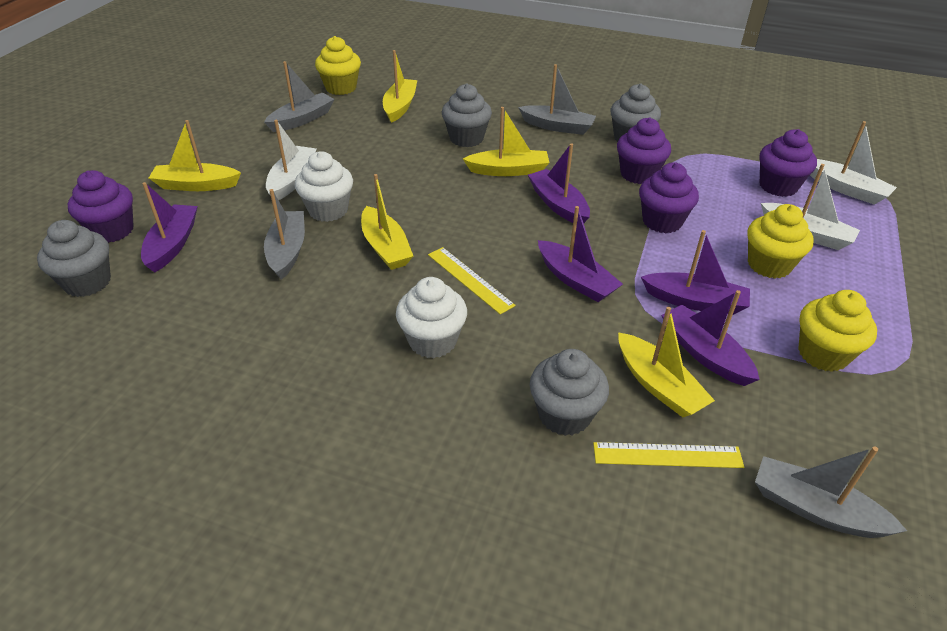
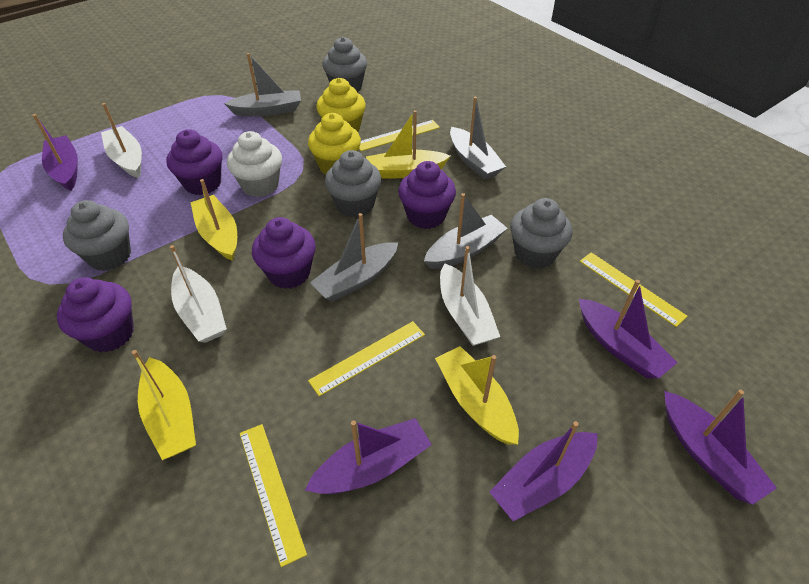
white cupcake: [295,151,353,222] [396,277,467,358] = 2 -> [227,131,282,197] = 1
yellow boat: [149,120,241,191] [361,174,413,270] [383,50,417,123] [463,107,550,176] [618,307,715,418] = 5 -> [132,350,196,460] [190,179,237,261] [366,110,451,179] [435,346,519,445] = 4
yellow cupcake: [315,36,361,95] [747,204,814,279] [798,290,877,372] = 3 -> [308,113,361,175] [317,78,366,132] = 2
yellow ruler: [428,247,516,314] [593,442,744,468] = 2 -> [240,424,307,567] [308,321,425,397] [359,120,440,151] [580,252,688,327] = 4

